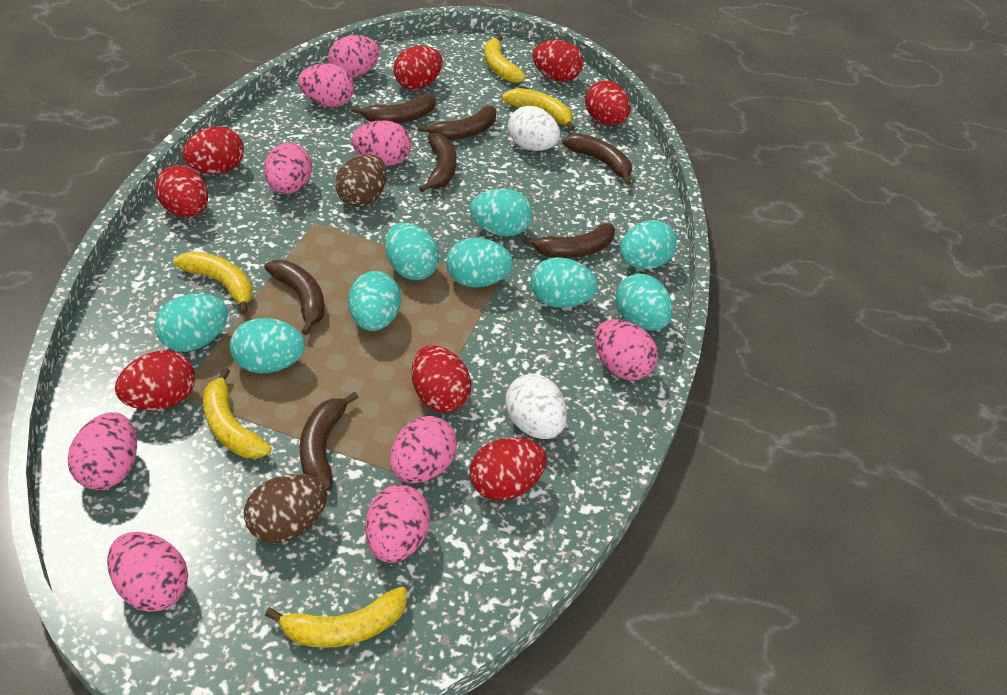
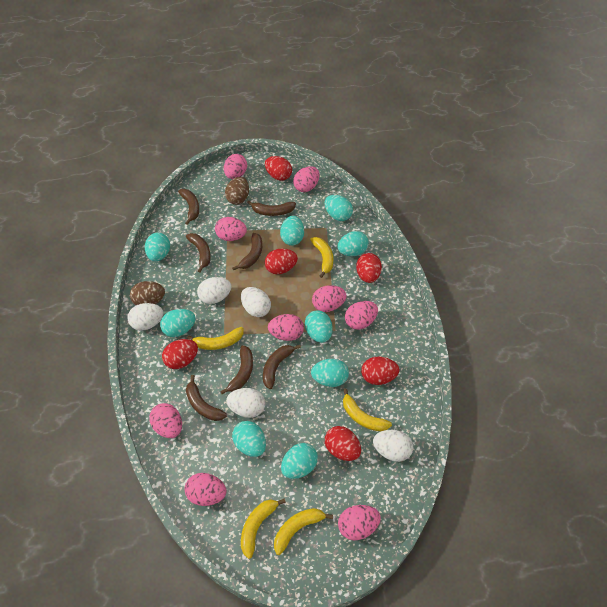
red egg: [115,350,195,410] [155,165,208,217] [183,126,244,174] [393,46,443,90] [411,345,471,413] [469,438,547,501] [532,40,583,82] [585,80,631,125] = 8 -> [162,339,198,369] [265,156,292,181] [265,249,298,274] [325,426,361,461] [356,253,382,283] [361,357,399,385] = 6
white egg: [506,374,567,439] [508,106,560,151] = 2 -> [127,303,163,331] [197,277,231,304] [226,388,265,418] [241,287,271,317] [373,430,413,462] = 5

